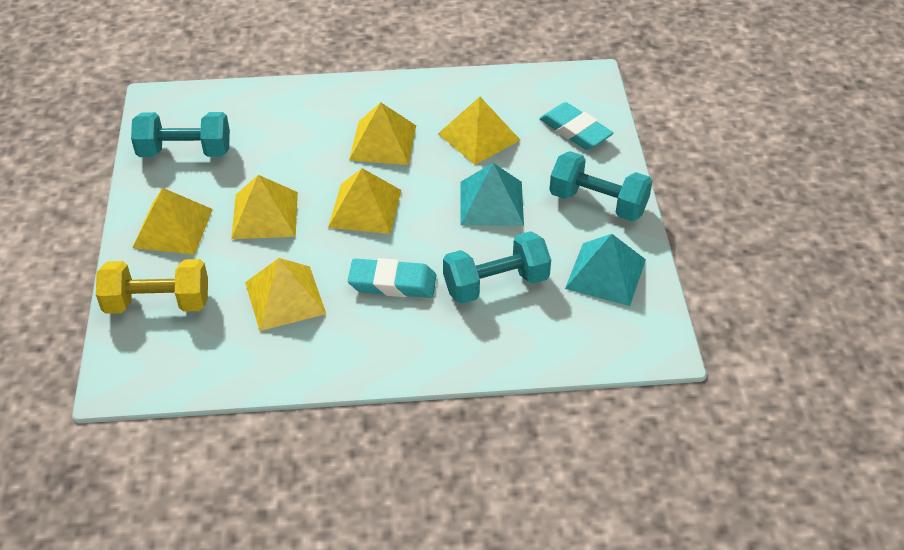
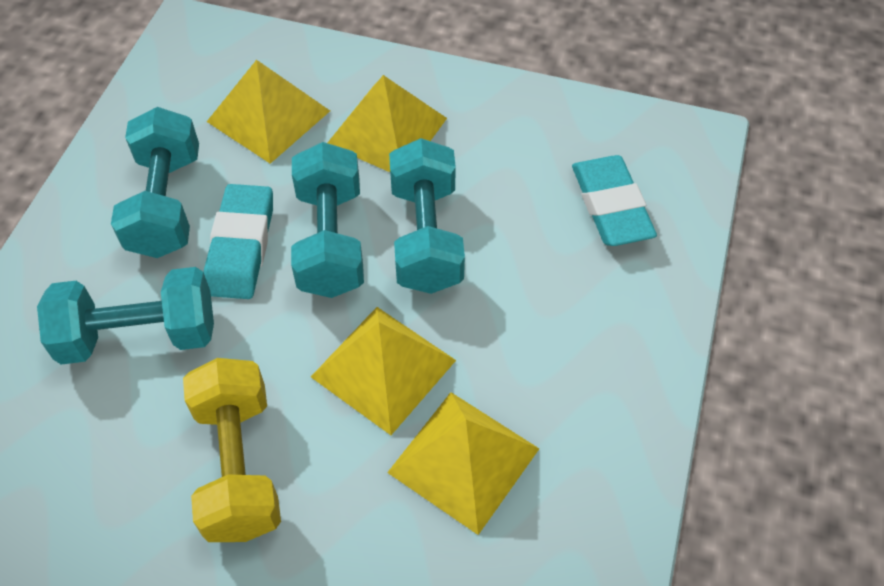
turquoise dumbbell: [131,112,230,157] [443,231,551,304] [549,151,652,221] = 3 -> [37,267,214,365] [111,107,199,258] [291,142,364,298] [389,138,465,294] = 4
turquoise pyramid: [460,163,524,226] [565,234,646,306] = 2 -> none = 0
yellow pyramid: [132,188,213,255] [231,175,298,239] [245,258,326,331] [328,168,401,234] [349,102,416,165] [438,97,520,165] = 6 -> [207,60,330,164] [311,307,456,435] [328,75,447,172] [387,392,539,535] = 4

